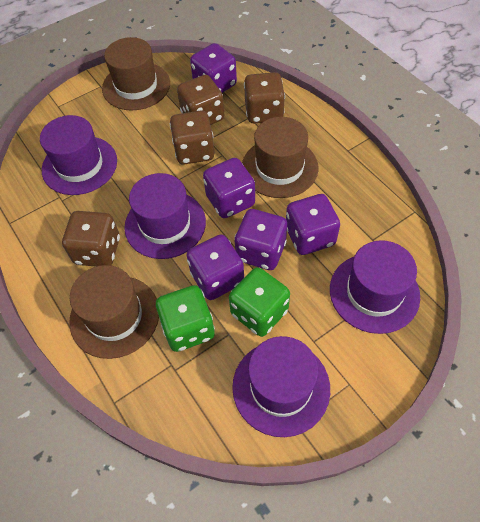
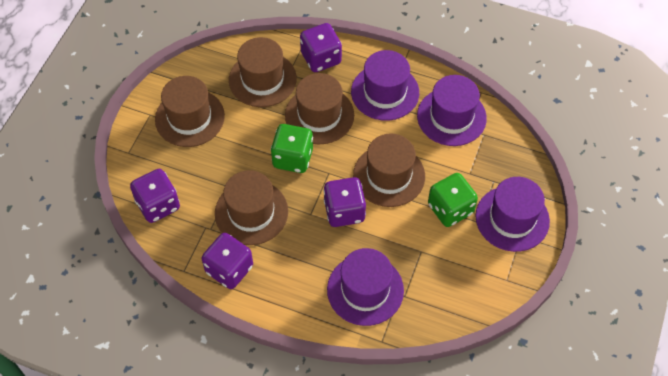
brown dice: [62,211,120,267] [170,111,215,165] [177,75,224,125] [244,72,285,123] = 4 -> none = 0
brown hat: [69,265,159,359] [102,37,170,110] [242,117,318,198] = 3 -> [155,76,225,147] [215,170,288,245] [229,37,297,107] [285,73,354,144] [353,134,425,207] = 5
purple dice: [186,234,244,300] [190,43,237,93] [203,158,255,218] [234,209,287,270] [286,194,340,255] = 5 -> [130,169,180,223] [202,233,253,289] [300,23,342,72] [323,177,366,227] = 4

